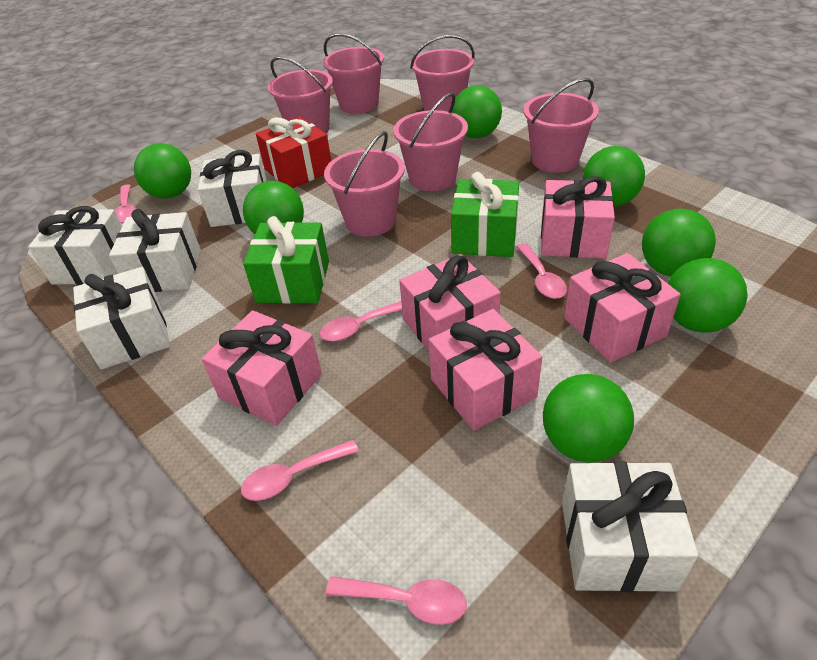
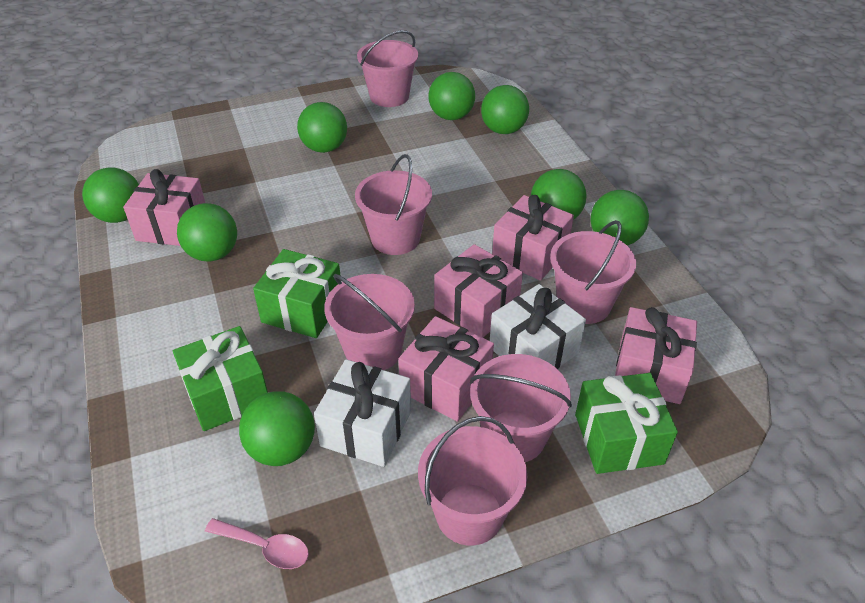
green ball: [134,143,191,199] [243,181,304,234] [452,85,502,138] [543,374,634,463] [583,146,645,207] [642,209,716,277] [668,258,748,333] = 7 -> [82,167,139,223] [177,203,237,262] [239,391,315,466] [297,102,347,153] [428,72,475,120] [481,85,529,134] [531,169,587,220] [591,190,649,246] = 8
green gift: [243,216,329,304] [451,172,519,257] = 2 -> [173,326,268,431] [253,249,341,338] [575,373,678,474] = 3
pink spoon: [114,185,136,224] [241,440,359,501] [320,301,402,341] [326,576,467,625] [517,243,567,299] = 5 -> [205,518,309,569] = 1
red gift: [256,116,331,188] = 1 -> none = 0
white gift: [28,206,122,285] [73,267,170,370] [109,209,201,292] [198,150,267,227] [562,461,698,592] = 5 -> [314,359,411,467] [490,284,586,369] = 2

